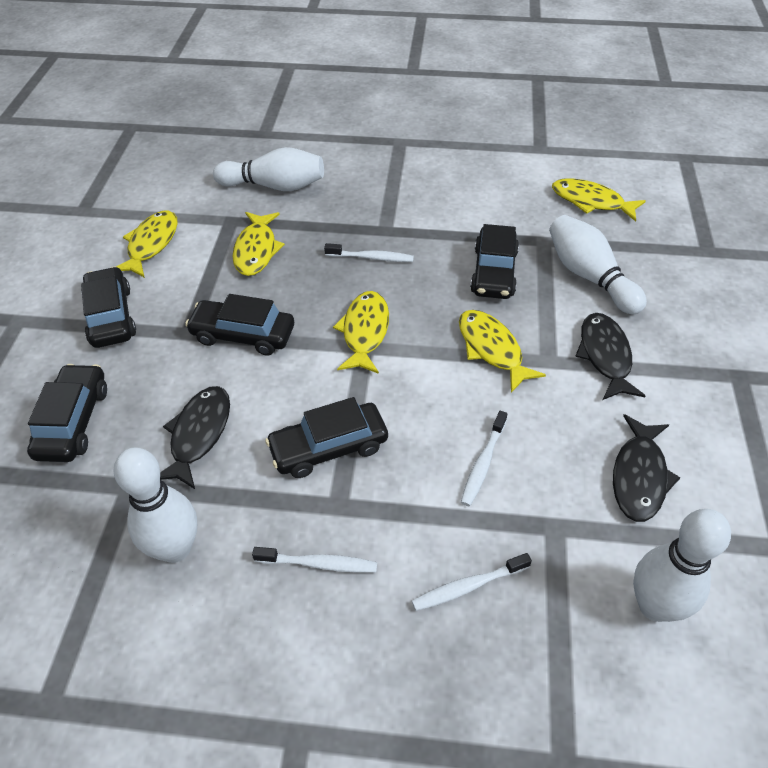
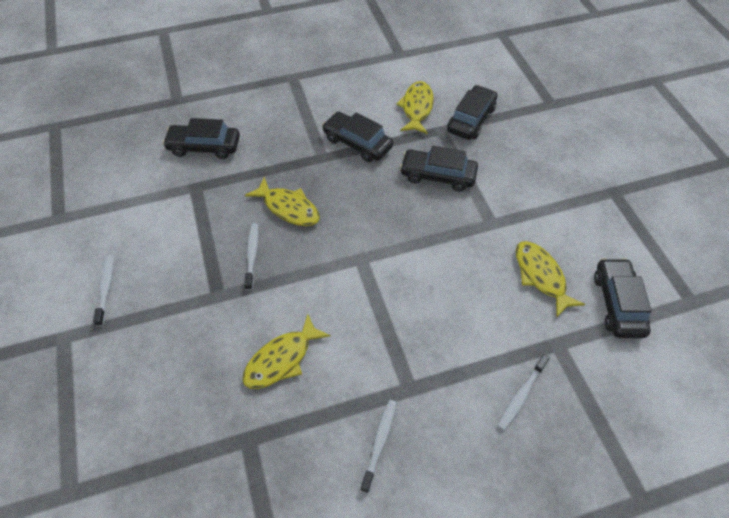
black fish: [160,386,230,489] [575,313,645,400] [613,414,680,522] = 3 -> none = 0
white bowling pin: [114,447,197,563] [213,147,324,191] [549,215,647,315] [633,509,731,622] = 4 -> none = 0
yellow fish: [116,210,178,278] [233,212,285,276] [333,291,389,374] [459,310,546,393] [552,179,646,221] = 5 -> [242,314,331,389] [245,177,320,226] [396,81,434,134] [516,241,585,317] = 4

